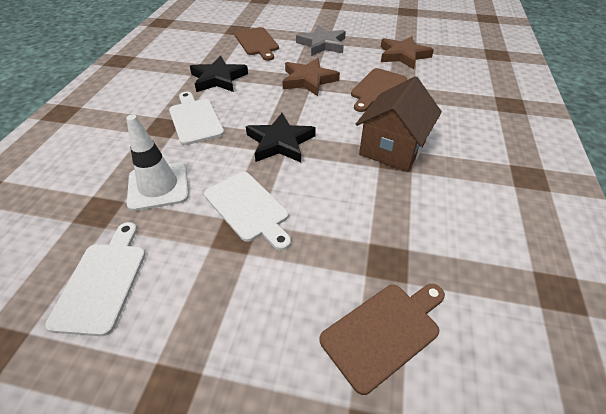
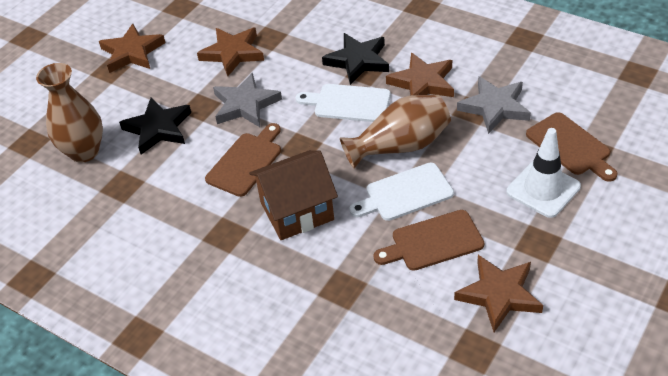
brown star: [283,58,340,96] [381,36,434,69] = 2 -> [99,24,166,73] [197,28,264,76] [386,52,454,97] [454,255,543,332] = 4
brown vase: none = 0 -> [36,63,103,163] [340,95,451,169] = 2
grey star: [296,25,346,56] = 1 -> [213,73,282,127] [457,76,531,134] = 2
white cutting board: [45,222,146,336] [169,92,224,145] [204,172,291,250] = 3 -> [296,84,391,122] [349,163,454,221] = 2

